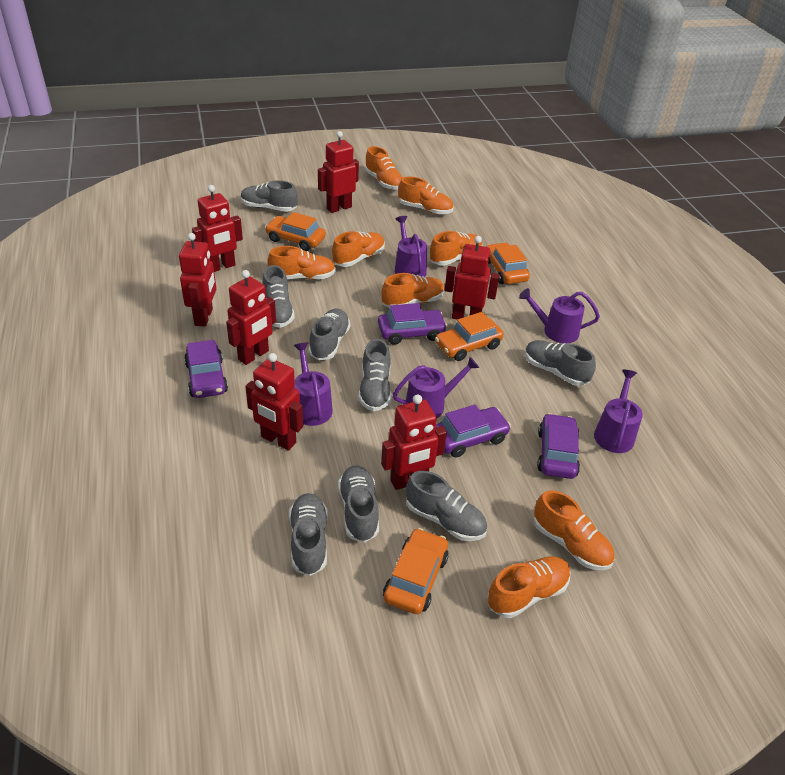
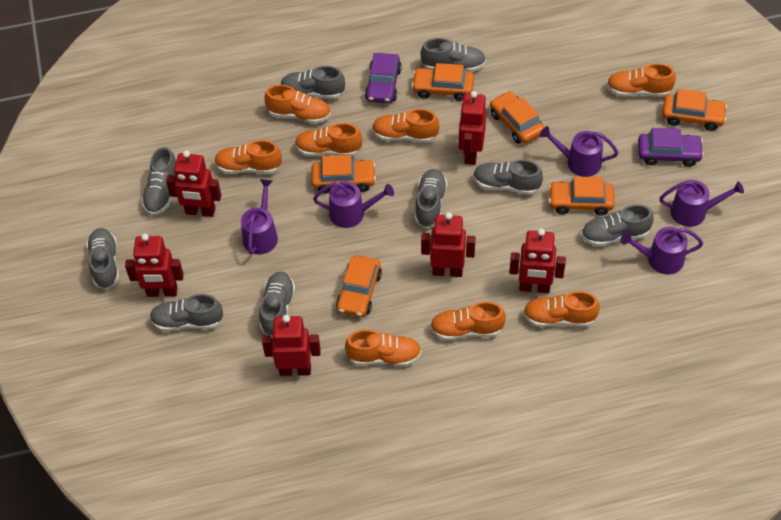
grey shoe: [241,180,298,212] [263,265,295,328] [289,493,328,576] [308,309,350,360] [338,465,379,543] [358,339,392,411] [406,471,487,541] [525,340,596,386] = 8 -> [86,228,119,289] [141,147,176,215] [150,294,223,331] [259,272,295,337] [280,66,345,99] [415,169,447,228] [420,38,486,72] [473,159,543,195] [581,204,654,247] = 9
orange car: [265,212,326,251] [383,528,448,614] [435,312,504,361] [486,243,530,284] = 4 -> [312,155,376,194] [336,255,382,317] [411,63,474,101] [490,91,544,144] [548,177,615,216] [662,89,727,131] = 6
purple car: [184,340,228,398] [378,303,447,345] [436,404,511,457] [537,413,580,479] = 4 -> [365,53,402,103] [638,128,704,167] = 2
red robot: [179,233,216,327] [192,185,243,272] [226,270,276,365] [245,353,303,451] [318,131,359,213] [381,395,447,490] [445,236,500,319] = 7 -> [125,234,184,297] [166,150,221,217] [262,315,321,376] [421,212,476,277] [459,91,486,165] [509,228,566,293] = 6

